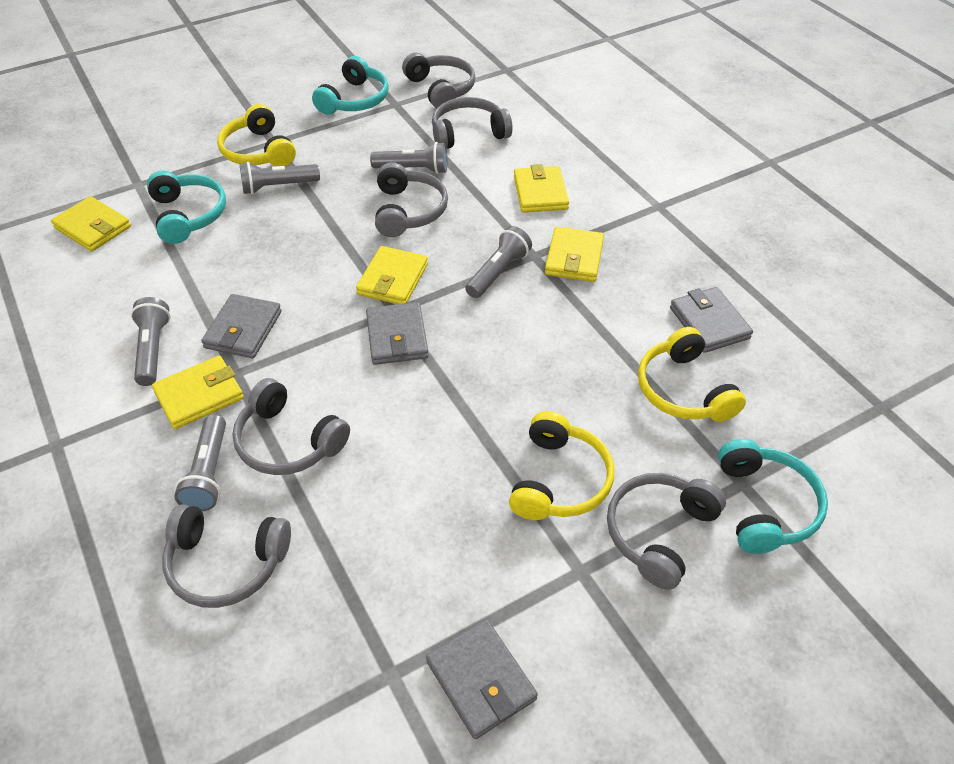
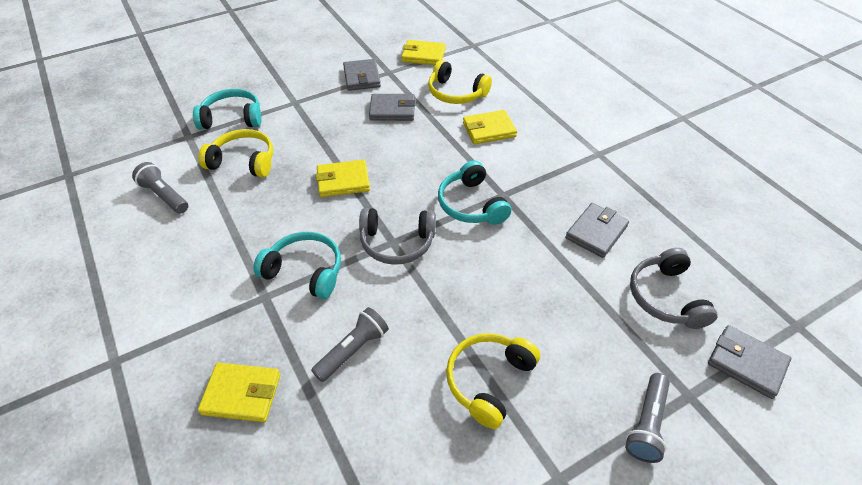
grey flashlight: [131,297,171,386] [174,414,226,511] [239,162,320,194] [370,142,447,174] [465,226,532,298] = 5 -> [132,162,188,214] [311,307,389,382] [625,373,670,463] = 3
grey headphones: [162,504,291,608] [232,378,350,475] [375,162,448,237] [402,53,476,108] [432,97,513,149] [607,473,726,590] = 6 -> [359,208,436,265] [630,248,717,329] = 2
yellow wallet: [51,196,131,252] [152,356,244,429] [356,246,428,304] [514,164,569,213] [545,227,604,282] = 5 -> [198,363,281,422] [316,160,370,197] [401,40,446,65] [463,110,517,144] = 4

